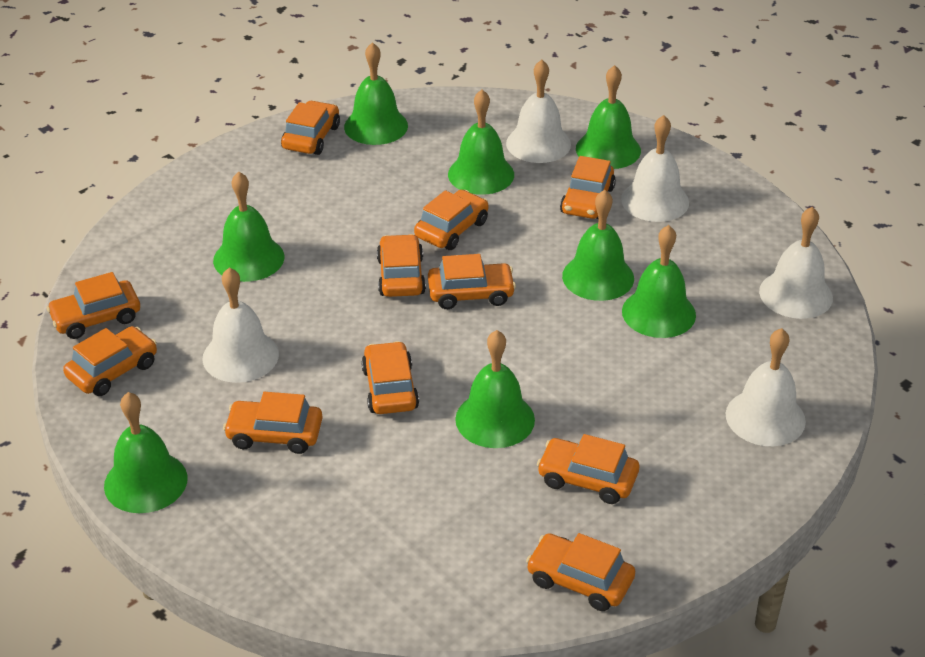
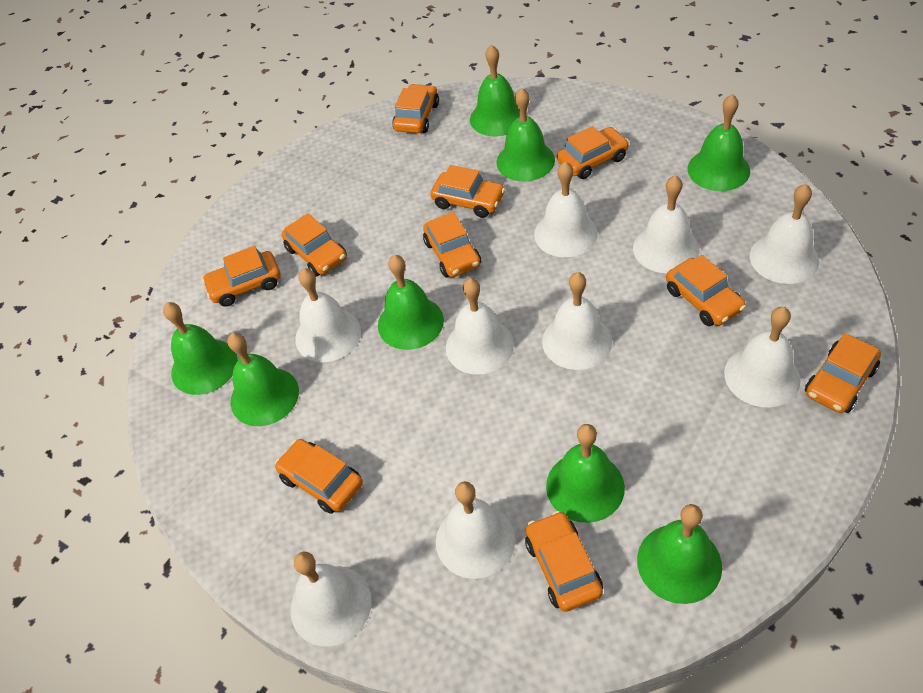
orange car: [47,272,140,339] [63,326,157,396] [223,392,323,454] [281,101,340,155] [361,341,419,414] [377,234,426,297] [414,190,488,250] [428,254,516,309] [526,533,635,611] [537,434,639,504] [560,156,616,219] = 11 -> [202,246,281,307] [275,439,363,514] [282,213,347,277] [392,84,439,133] [423,212,481,277] [430,165,505,218] [525,511,603,612] [557,126,629,179] [666,255,746,326] [805,333,881,413] = 10
white bell: [202,267,279,383] [506,60,571,163] [621,115,689,222] [726,328,806,446] [759,207,833,319] = 5 -> [290,552,372,647] [295,268,361,362] [436,481,515,579] [446,278,514,375] [534,161,598,257] [542,272,612,370] [633,175,699,273] [724,307,801,407] [750,184,819,284] = 9

